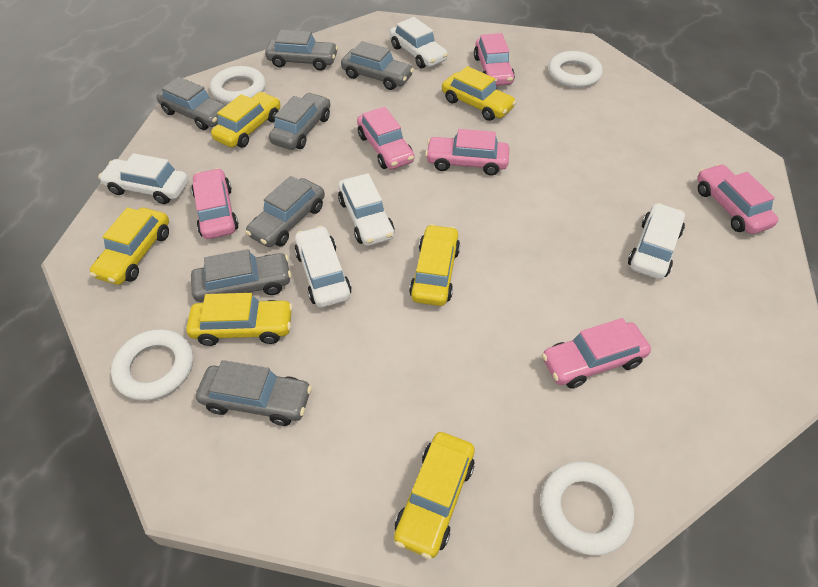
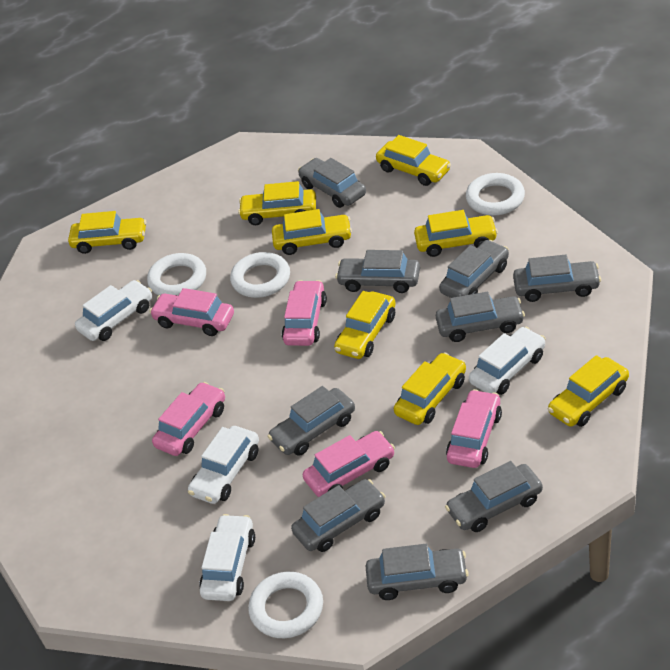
grey car: [156,77,226,130] [191,249,291,302] [196,360,312,426] [245,176,325,247] [265,29,338,71] [269,93,330,150] [341,41,414,90] = 7 -> [267,386,355,456] [291,479,385,552] [298,158,366,208] [335,250,420,293] [366,544,469,600] [436,292,525,342] [439,240,509,298] [445,461,543,532] [513,255,601,302] = 9
pink car: [191,168,239,239] [357,107,414,169] [425,129,509,176] [474,33,515,86] [542,318,651,389] [697,164,779,234] = 6 -> [149,288,234,336] [152,382,225,456] [282,280,327,346] [303,431,395,497] [446,389,502,468] = 5
white car: [98,153,189,204] [295,226,352,308] [338,173,394,246] [390,17,448,68] [628,203,685,279] = 5 -> [75,280,152,341] [188,426,259,504] [199,514,255,601] [469,327,546,395] = 4
yellow car: [89,207,169,285] [186,293,293,346] [211,92,281,148] [394,432,475,559] [409,224,460,306] [442,66,516,121] = 6 -> [68,211,146,254] [238,181,316,225] [272,209,352,255] [334,291,396,359] [376,135,451,186] [394,352,466,425] [414,210,498,257] [548,355,629,427] = 8

